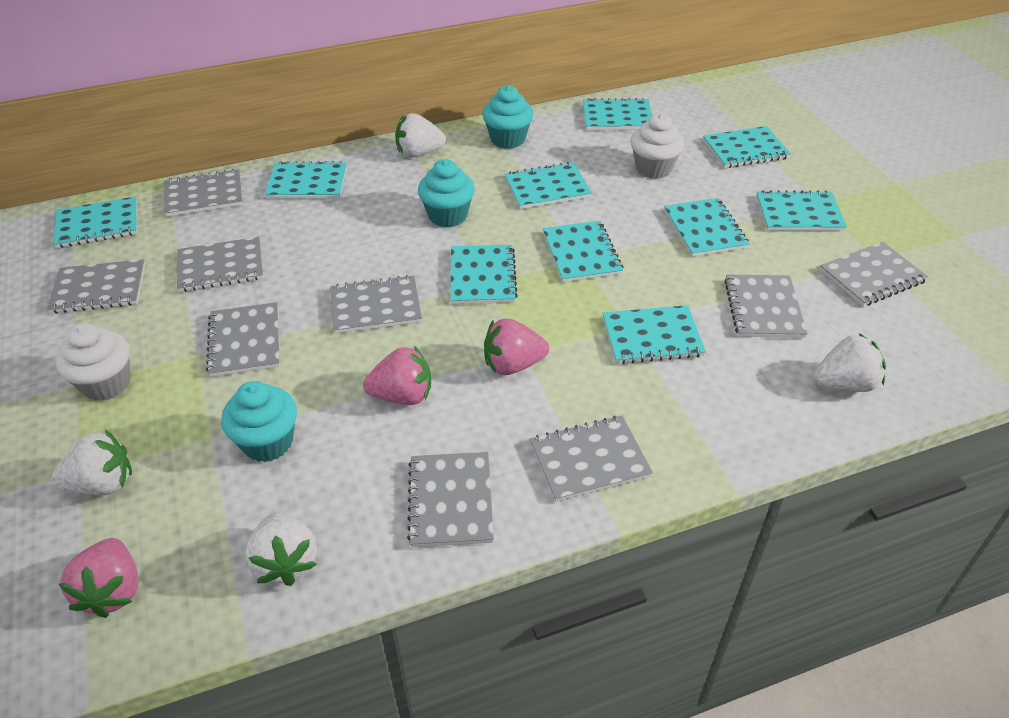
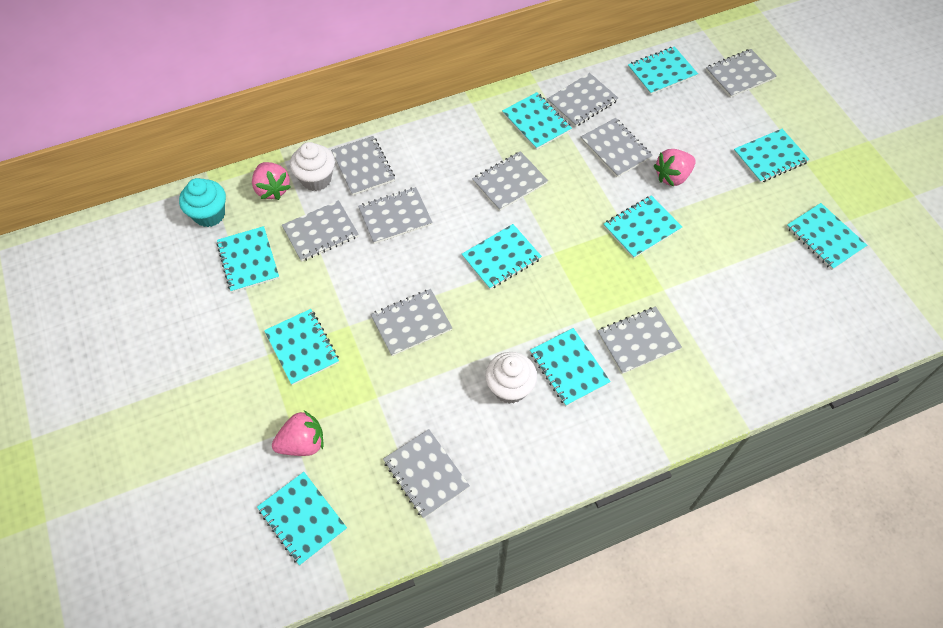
grey notebook: [47,259,145,314] [164,169,243,217] [177,237,263,292] [206,302,280,377] [330,275,422,334] [407,452,494,547] [530,415,653,502] [724,275,808,338] [820,242,929,307] = 9 -> [282,200,359,262] [331,136,395,196] [358,187,433,244] [371,289,452,356] [383,429,470,519] [472,151,548,211] [547,73,618,127] [581,118,653,177] [597,306,682,374] [706,49,777,98] = 10
turquoise cupcake: [221,381,297,462] [418,159,475,228] [482,85,533,149] = 3 -> [179,178,226,227] = 1
white strawberry: [51,430,132,495] [245,512,317,586] [395,113,446,158] [814,334,886,392] = 4 -> none = 0

